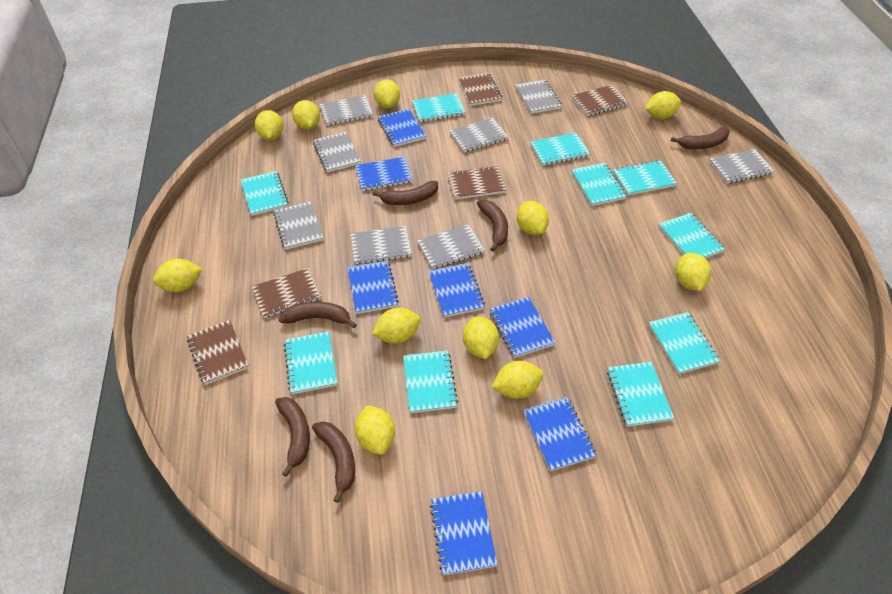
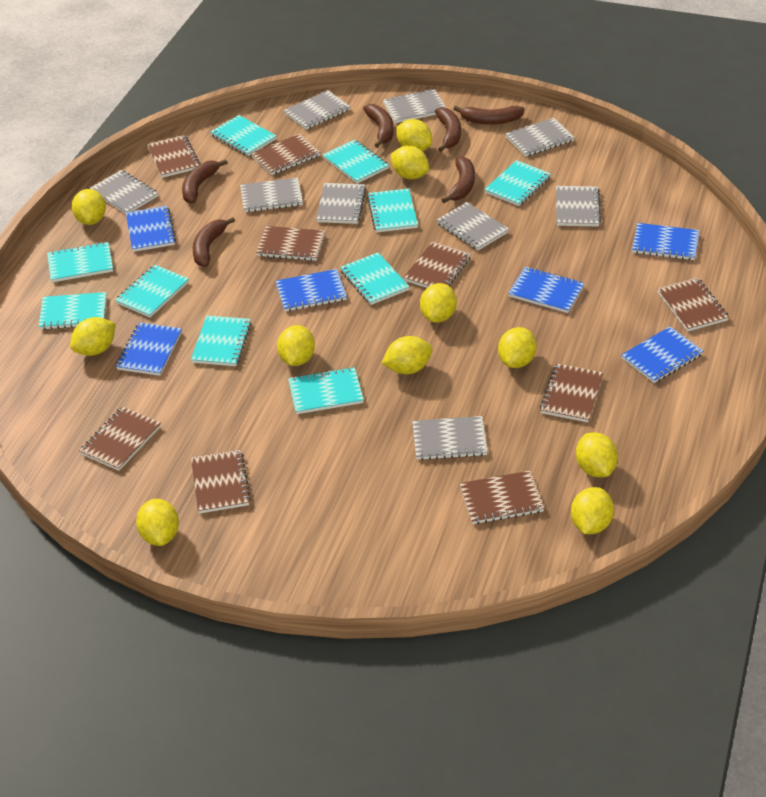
blue notebook: [348,260,399,314] [355,157,413,191] [378,109,426,147] [429,263,485,318] [430,491,498,575] [490,297,555,358] [523,397,597,471] = 7 -> [116,323,182,376] [126,206,176,252] [275,269,347,312] [508,267,585,313] [621,327,703,383] [632,223,699,260] = 6
brown notebook: [187,320,249,385] [252,268,322,318] [447,166,506,200] [459,72,502,106] [571,85,629,116] = 5 -> [79,407,161,471] [147,135,201,178] [191,450,251,514] [251,134,320,175] [256,226,325,261] [403,241,471,288] [459,471,544,524] [540,364,603,422] [657,277,729,331] = 9
grey notebook: [273,202,323,250] [313,132,361,172] [320,95,373,126] [351,226,412,264] [417,224,485,269] [449,118,508,153] [515,80,562,114] [709,149,774,184] = 8 -> [90,170,158,214] [240,178,303,212] [283,90,350,130] [316,183,366,224] [383,89,446,123] [412,416,488,460] [437,202,509,250] [505,118,575,157] [556,186,601,227] = 9

